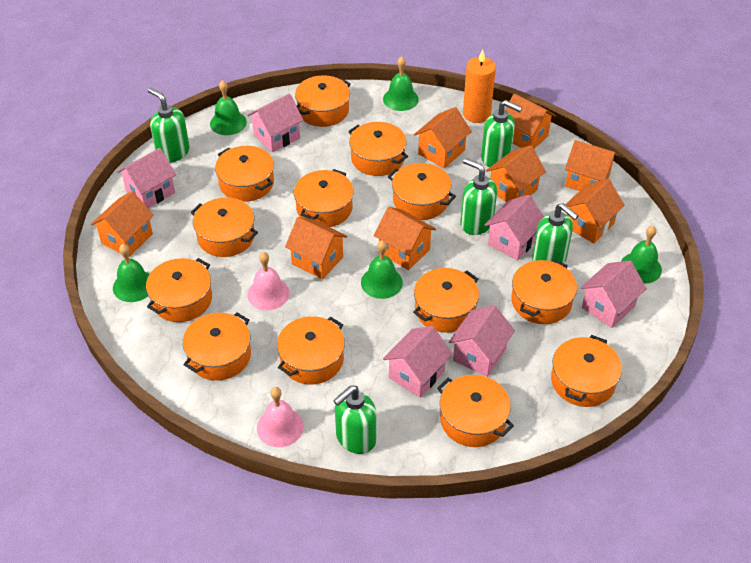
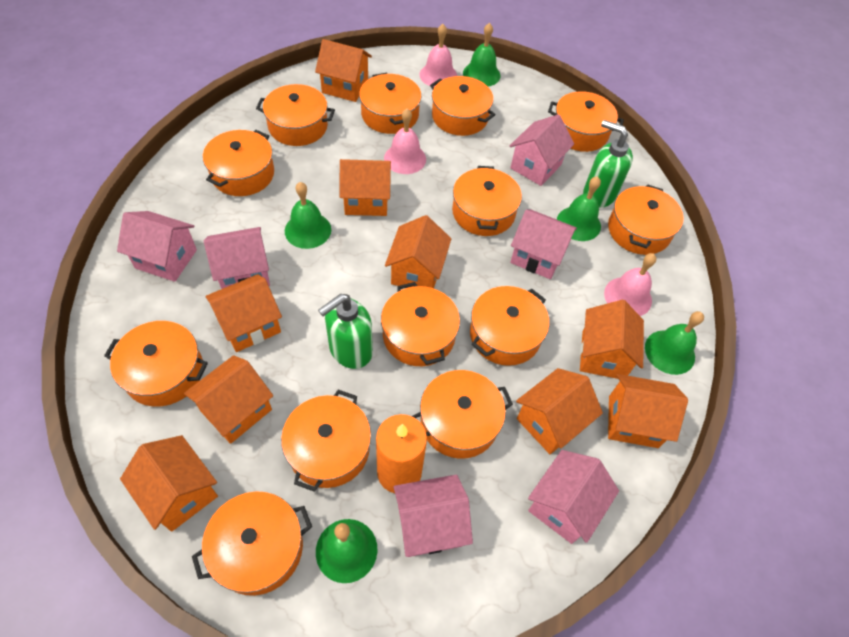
green soap dispenser: [148,88,190,163] [334,385,376,454] [460,158,497,235] [481,100,522,167] [532,203,578,263] = 5 -> [318,294,373,369] [583,120,633,208] = 2
orange house: [91,191,154,257] [285,217,348,279] [374,207,436,270] [414,107,472,168] [486,145,546,202] [505,94,556,149] [565,140,618,191] [565,179,624,243] = 8 -> [120,435,218,532] [184,355,273,444] [206,274,282,352] [315,39,372,102] [340,159,391,216] [385,215,451,289] [516,368,603,454] [580,300,644,379] [608,374,688,448] = 9
pink bell: [247,252,290,310] [257,387,303,447] = 2 -> [384,108,426,174] [420,24,457,87] [604,253,656,316] = 3

